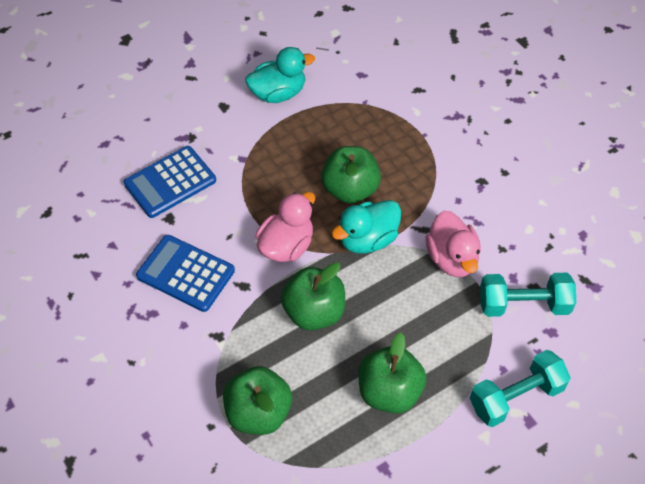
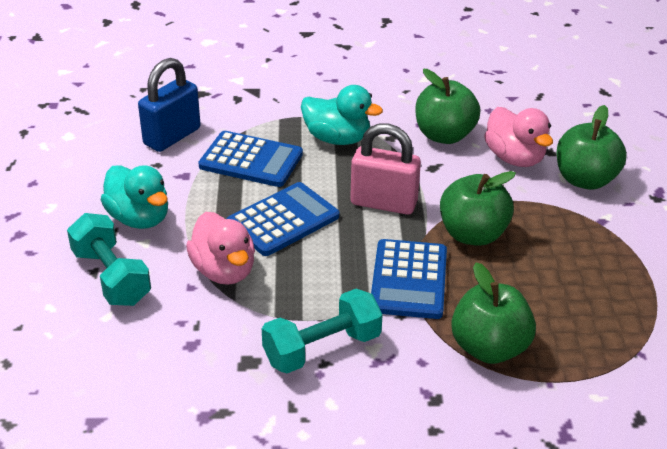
blue calculator: [124,146,216,218] [136,235,235,312] = 2 -> [198,131,303,187] [227,182,339,256] [371,239,447,319] = 3
blue padlock: none = 0 -> [138,58,200,152] = 1
pink padlock: none = 0 -> [350,123,421,215] = 1

